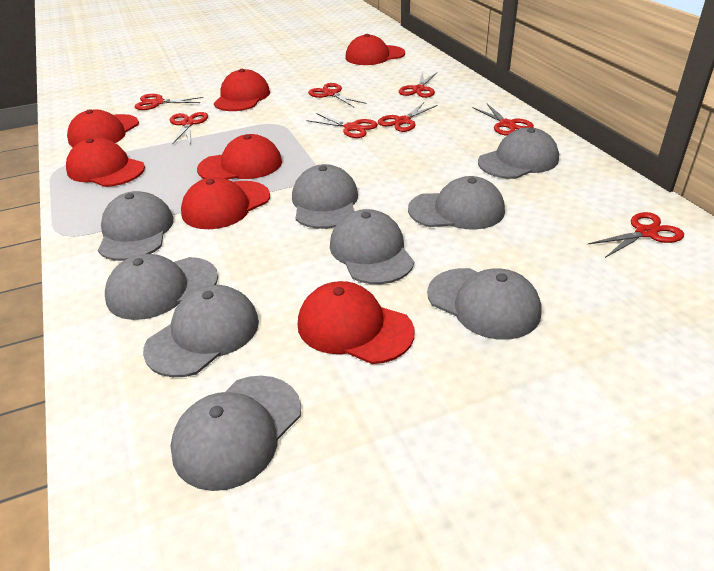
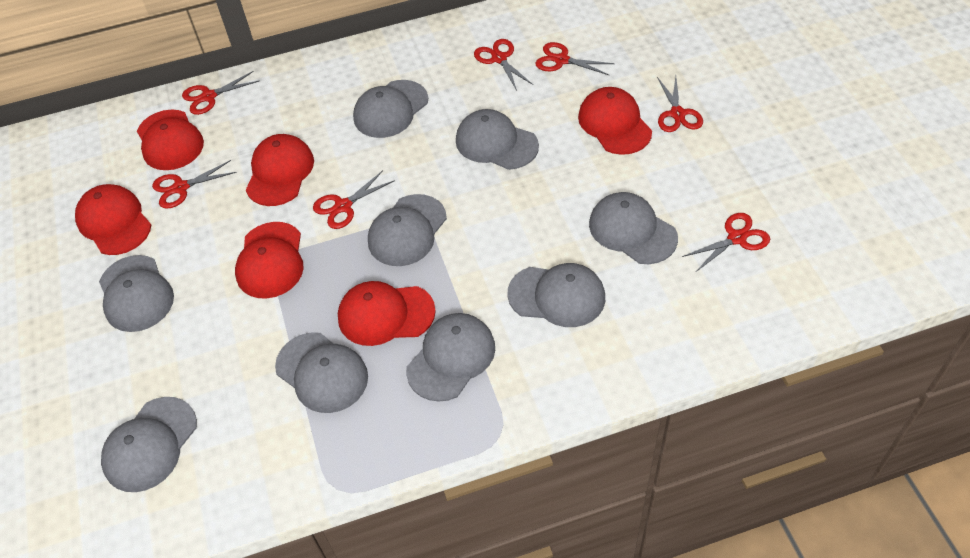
red cap: [66,138,145,187] [67,109,139,147] [181,177,270,229] [197,134,282,179] [214,69,270,111] [298,281,415,364] [345,34,405,65] = 7 -> [75,184,151,255] [137,110,204,170] [235,222,304,299] [246,134,314,206] [338,281,436,346] [578,87,652,155] = 6
red scissors: [135,94,203,110] [170,112,208,144] [307,113,378,138] [308,83,367,107] [378,102,438,132] [399,72,437,98] [472,104,534,135] [588,212,684,258] = 8 -> [152,160,237,209] [182,71,259,115] [313,170,395,229] [474,39,533,91] [535,42,615,75] [657,77,703,132] [682,213,770,272] = 7

